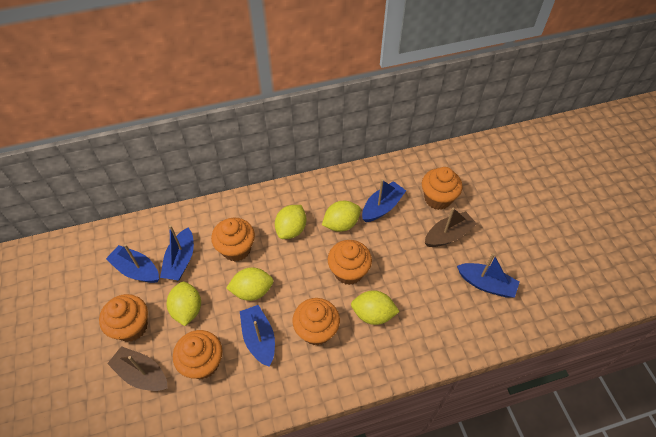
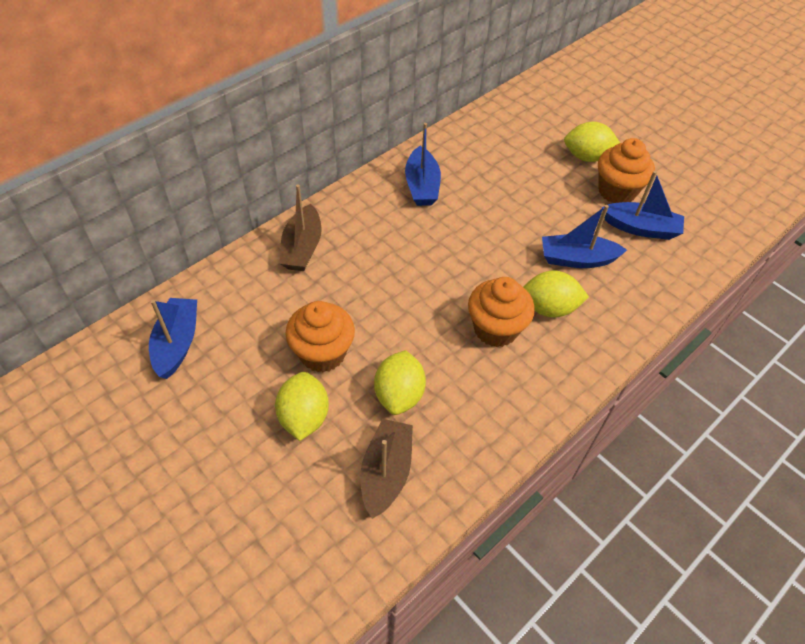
blue boat: [106,244,159,283] [160,225,194,280] [240,305,275,367] [362,179,406,222] [457,253,520,298] = 5 -> [149,298,197,379] [405,123,441,206] [542,205,627,268] [602,171,684,240] = 4
orange cupcake: [99,294,148,342] [173,330,222,379] [211,218,255,262] [292,298,340,345] [328,240,372,285] [422,167,463,210] = 6 -> [285,301,355,373] [468,277,535,347] [598,138,655,203] = 3
yellow lemon: [166,281,201,326] [226,267,274,301] [275,205,306,239] [322,201,361,232] [351,290,400,325] = 5 -> [275,372,329,441] [374,350,426,415] [523,271,589,317] [564,122,620,162] = 4

